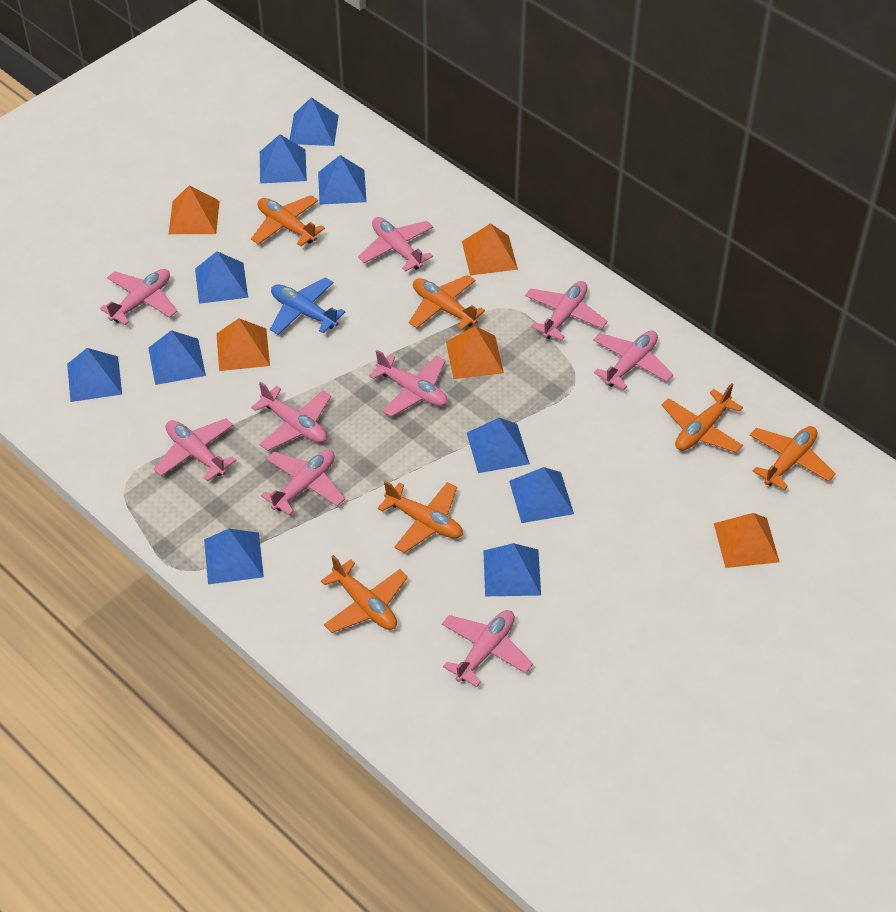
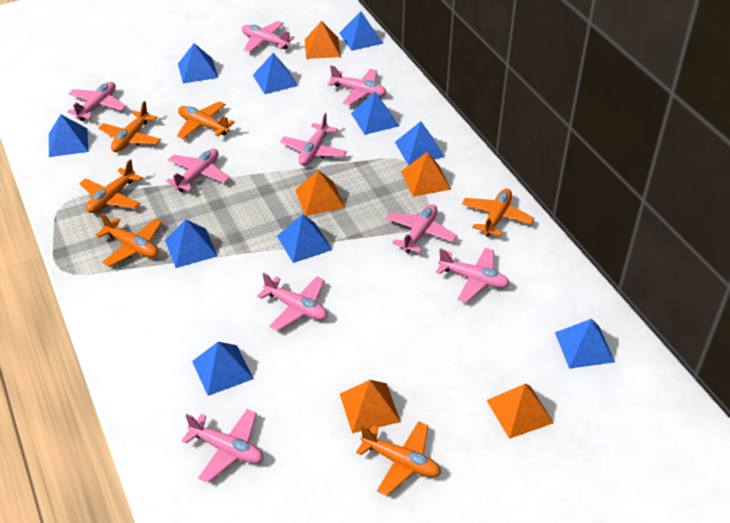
blue plane: [270,278,345,335] = 1 -> none = 0

